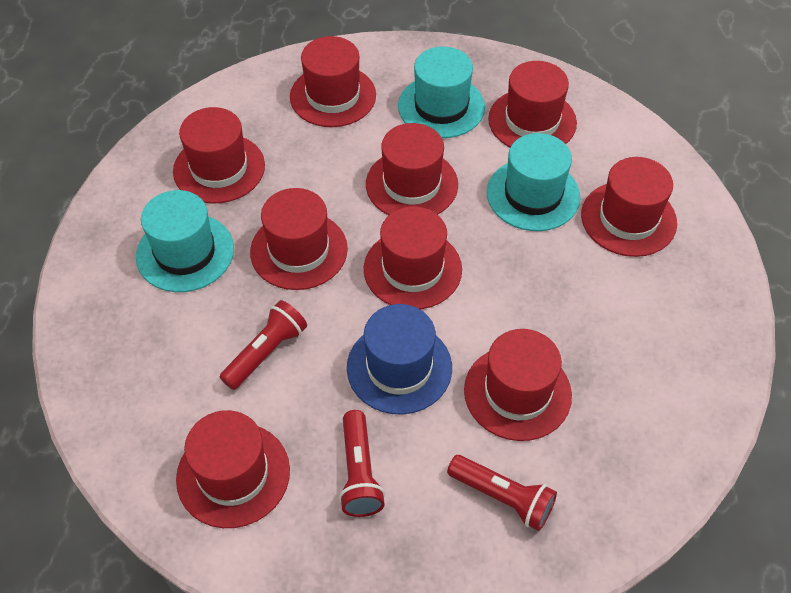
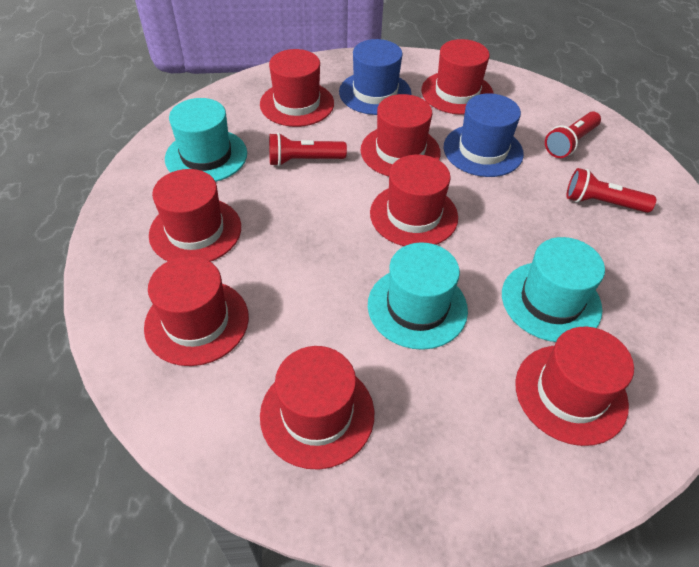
blue hat: [347,304,452,415] = 1 -> [339,39,412,115] [444,93,524,177] = 2
red hat: [173,107,265,203] [176,410,290,528] [250,188,348,290] [290,36,376,127] [364,206,462,309] [366,123,458,215] [464,329,572,441] [488,61,577,147] [581,157,677,257] = 9 -> [144,256,249,366] [149,169,241,262] [260,49,334,127] [260,346,374,470] [361,94,441,176] [370,155,458,246] [421,39,494,115] [515,327,634,446] = 8

